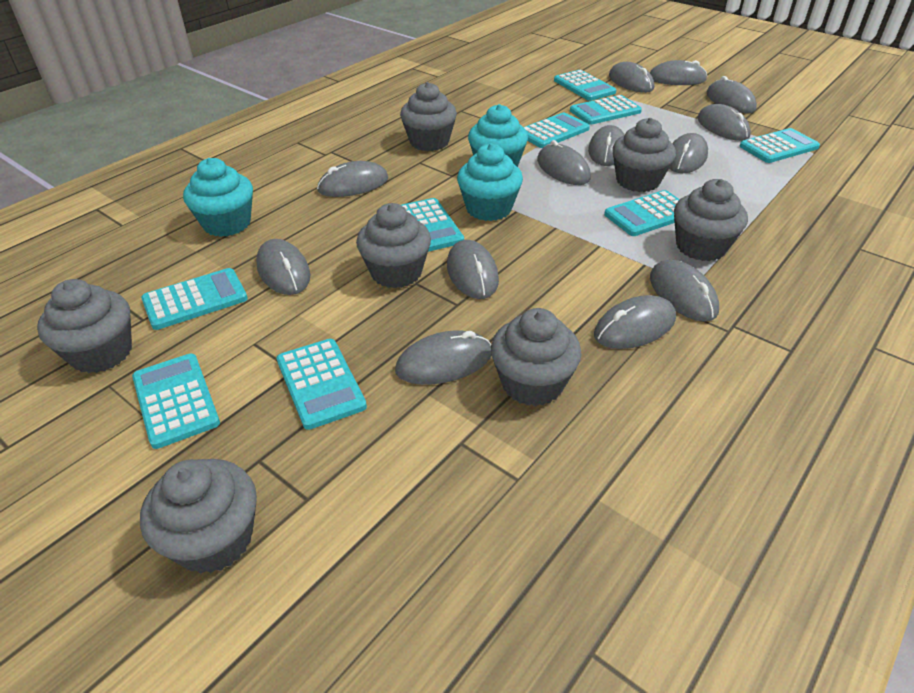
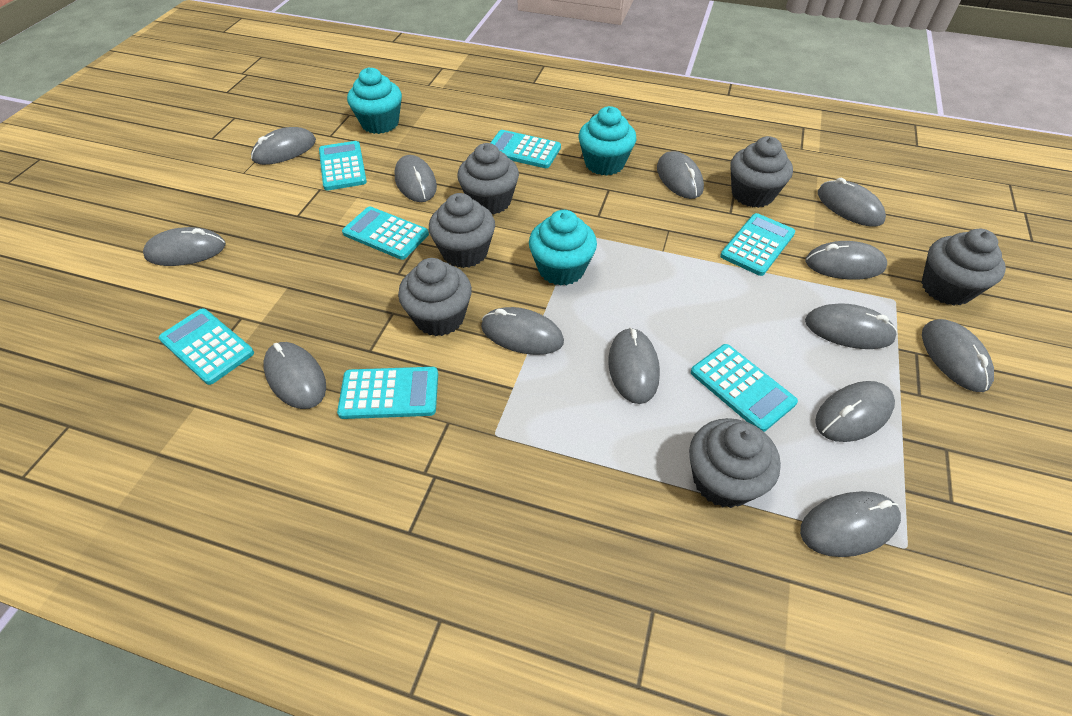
grey cupcake: [37,279,132,373] [140,459,257,574] [356,203,431,288] [400,82,457,151] [491,308,582,406] [613,118,676,192] [674,179,748,261] = 7 -> [398,258,472,336] [429,193,495,268] [457,143,519,215] [689,418,781,508] [730,136,793,208] [921,229,1006,306] = 6
turquoise calculator: [132,354,220,449] [141,268,248,330] [276,339,367,430] [401,198,464,252] [524,112,590,148] [554,70,616,101] [570,95,642,125] [604,190,680,236] [740,128,820,163] = 9 -> [159,308,254,385] [319,141,367,190] [337,367,438,419] [342,206,429,260] [491,130,561,168] [691,344,798,432] [720,213,795,276] = 7

